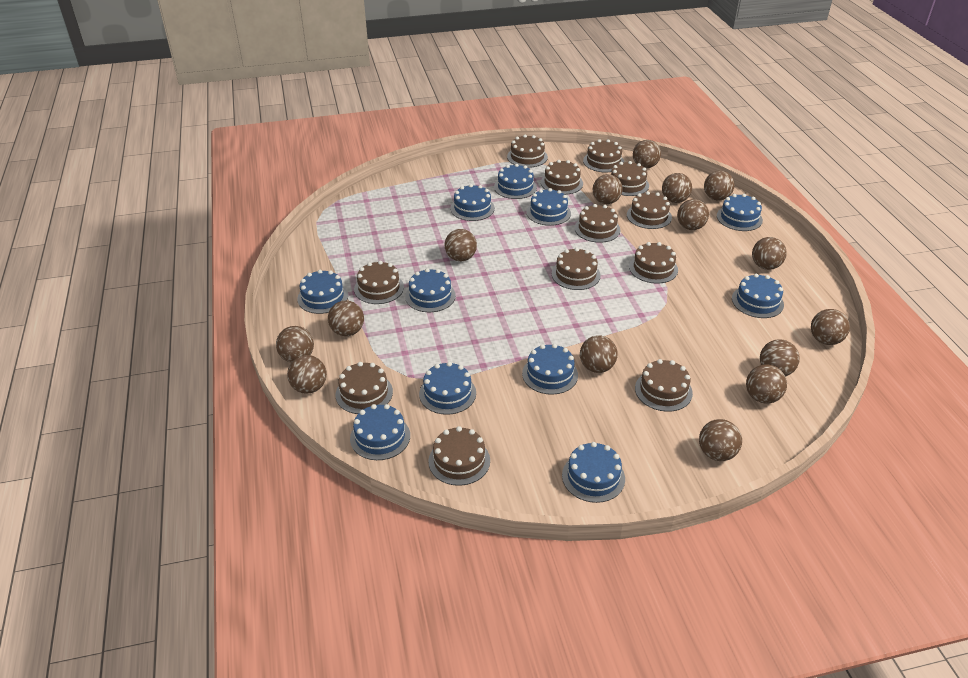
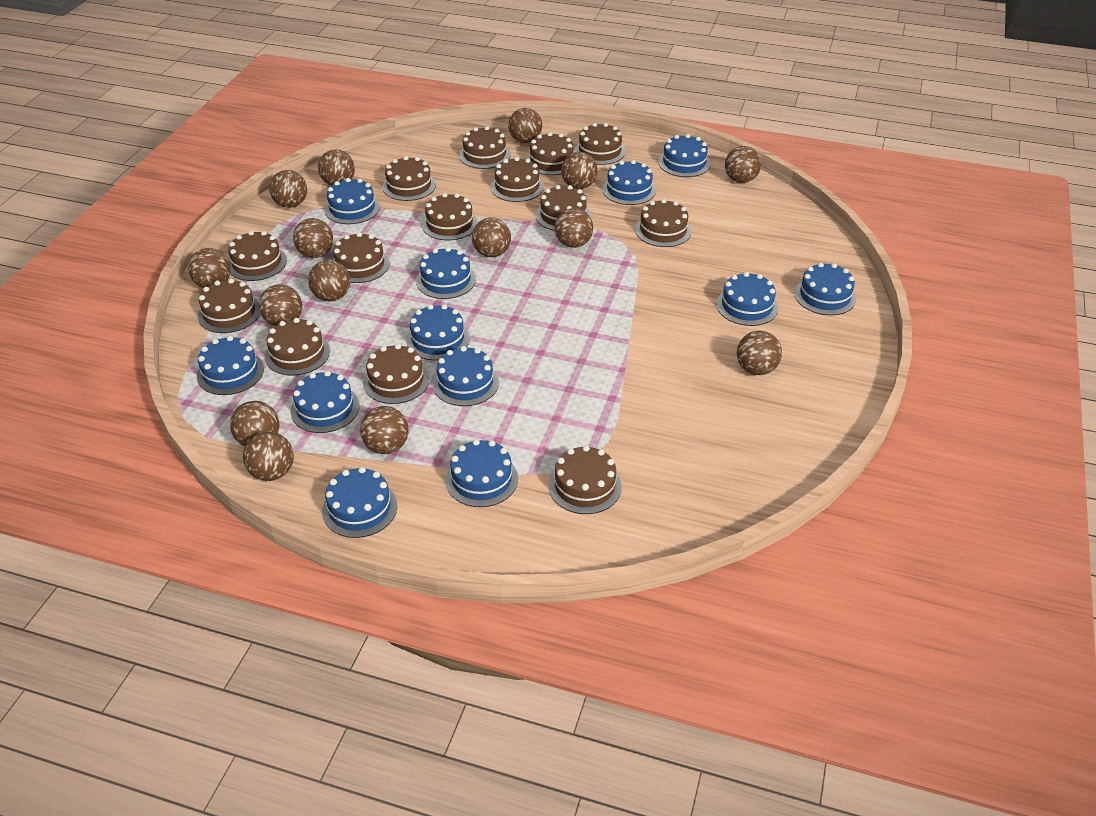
blue cake: [297,270,348,314] [350,404,410,460] [405,268,456,312] [419,362,476,415] [450,184,495,221] [494,164,537,199] [522,344,578,395] [527,188,571,226] [562,442,625,503] [717,194,763,231] [732,274,784,318] = 11 -> [197,336,264,395] [290,371,359,433] [322,467,397,538] [324,178,380,224] [406,304,470,360] [416,247,476,299] [432,346,499,406] [445,439,518,507] [602,160,656,205] [658,134,711,177] [716,272,778,326] [794,262,856,315] = 12
brown cake: [335,362,393,414] [354,261,404,304] [428,426,490,486] [507,135,548,168] [541,160,583,195] [552,248,601,290] [575,204,620,243] [583,139,624,173] [611,161,649,196] [627,191,672,229] [629,242,678,284] [635,359,693,412] = 12 -> [198,279,260,333] [228,231,287,281] [265,318,330,376] [333,232,390,283] [363,344,430,404] [382,156,436,201] [422,193,478,240] [459,126,511,169] [491,157,544,202] [526,132,573,175] [536,185,591,231] [548,445,622,514] [575,123,626,165] [635,199,692,247] = 14

